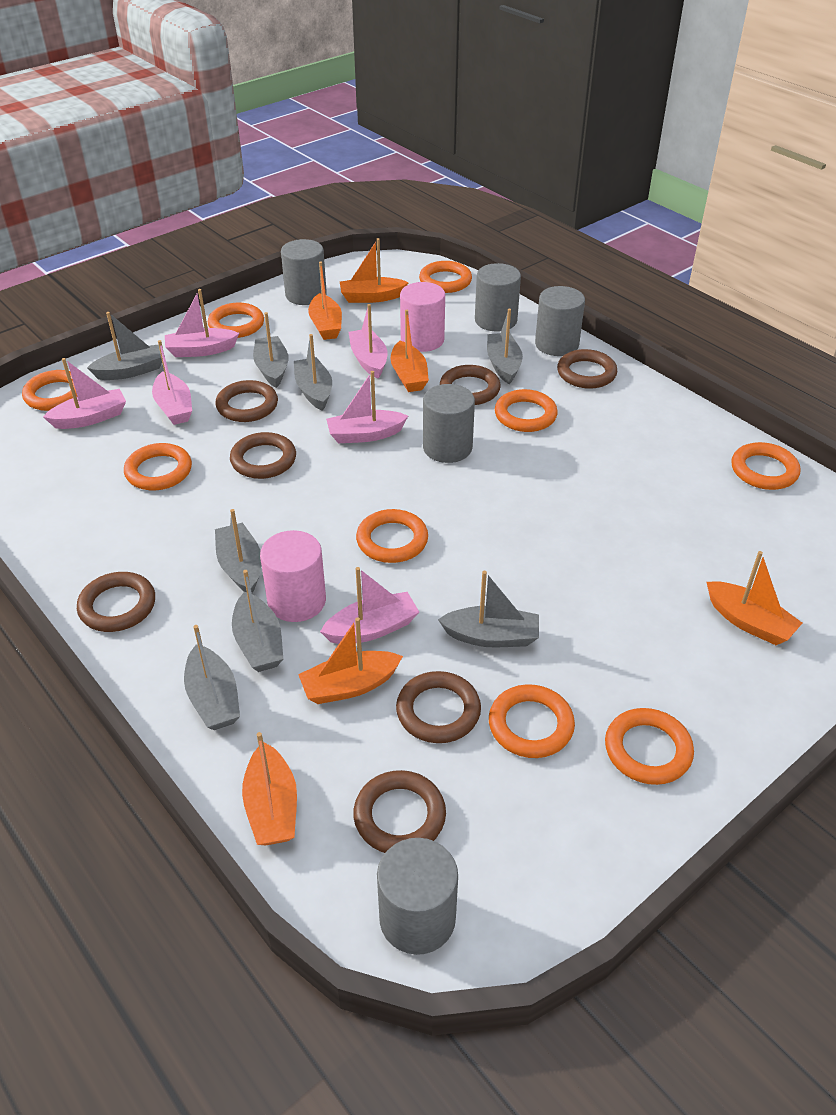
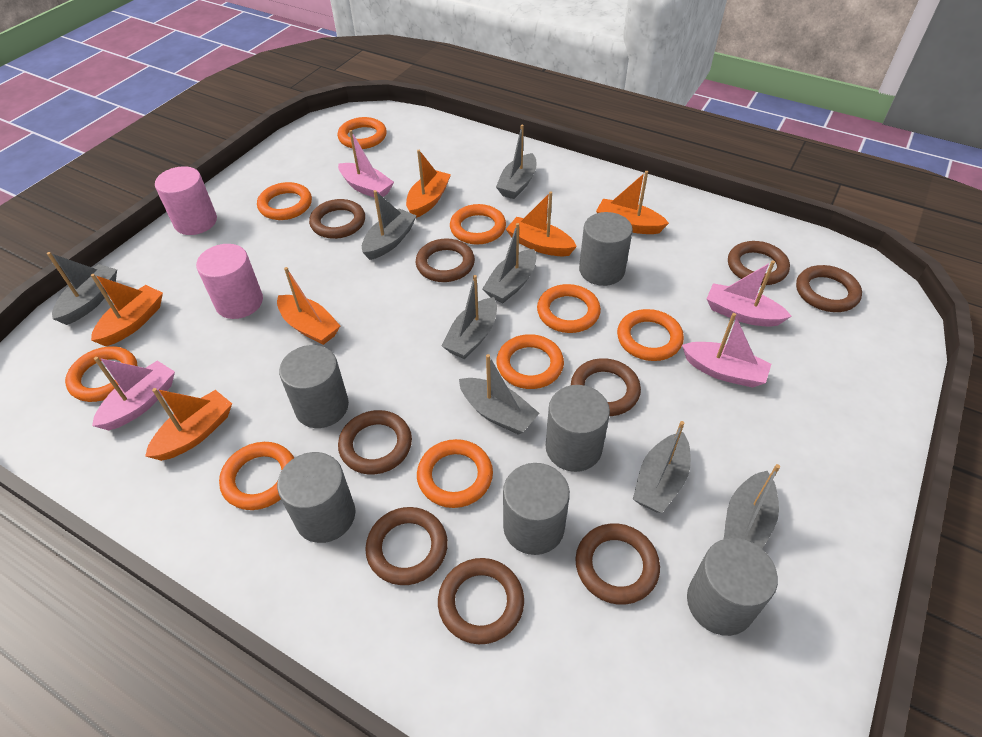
brown ring: [77,572,155,632] [215,380,278,422] [230,432,296,479] [353,770,446,853] [396,671,481,743] [440,365,501,405] [557,349,617,389] = 7 -> [309,199,365,239] [338,410,412,474] [365,507,448,585] [416,238,475,282] [438,558,524,644] [571,358,641,416] [575,523,660,605] [728,241,790,285] [796,265,862,312] = 9
grey cylinder: [281,239,327,305] [377,838,458,955] [423,384,475,463] [475,263,521,332] [535,286,585,356] = 5 -> [277,452,356,543] [279,345,349,428] [503,463,570,555] [546,385,610,472] [579,212,633,286] [687,538,778,636] = 6
pink boat: [43,358,126,429] [152,340,192,425] [165,289,239,357] [320,567,419,644] [326,371,408,443] [349,304,388,379] = 6 -> [92,357,175,430] [338,130,394,197] [682,313,771,388] [707,260,792,327] = 4

